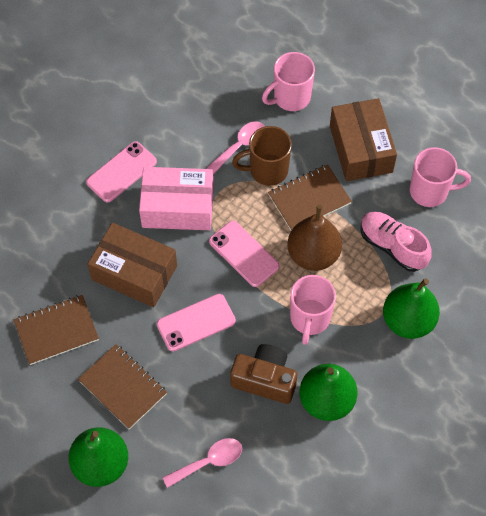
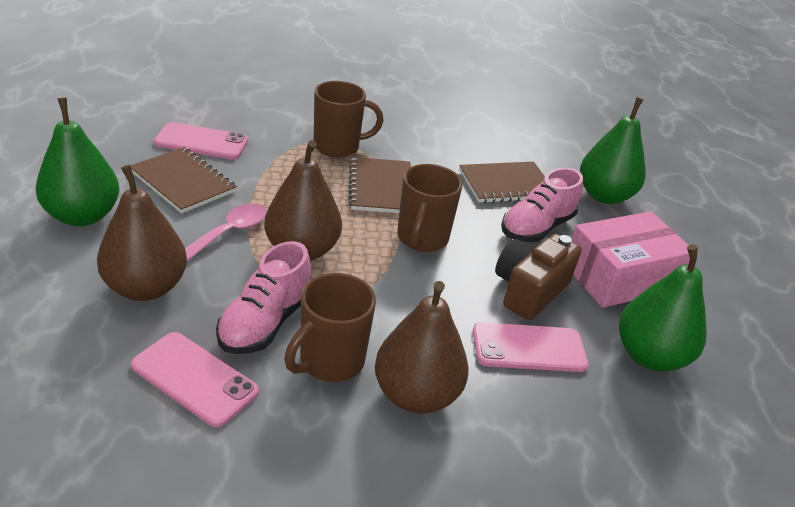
brown box: [88,223,177,307] [330,98,397,181] = 2 -> none = 0
brown mug: [232,126,292,186] = 1 -> [284,273,376,382] [314,81,383,157] [397,164,463,252] = 3
brown pear: [287,205,342,271] = 1 -> [97,165,187,301] [264,140,342,261] [375,281,469,413] = 3
pink mug: [262,52,315,111] [290,275,336,345] [410,147,471,207] = 3 -> none = 0
pink shoe: [361,211,432,272] = 1 -> [216,241,311,354] [501,168,583,242] = 2
pink spoon: [162,438,242,488] [207,121,265,174] = 2 -> [185,203,267,262] = 1

